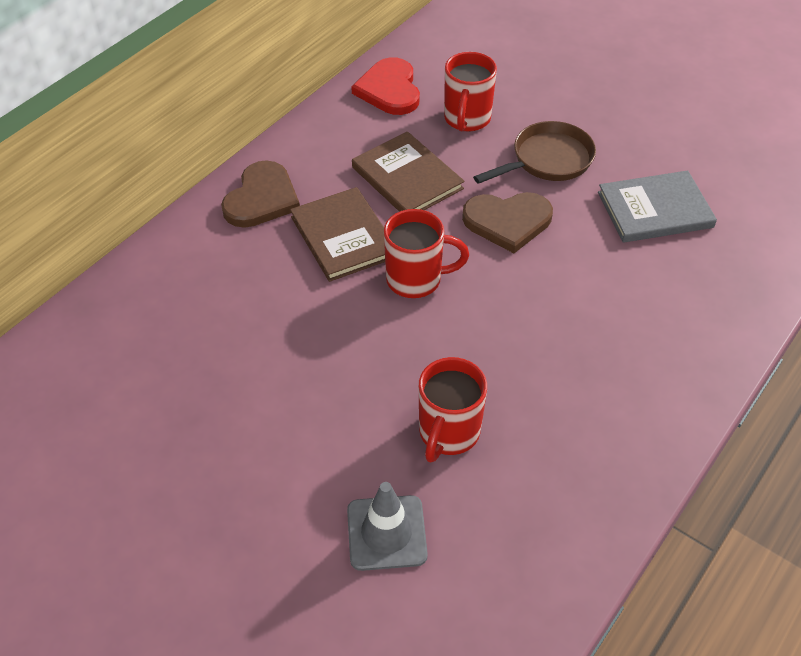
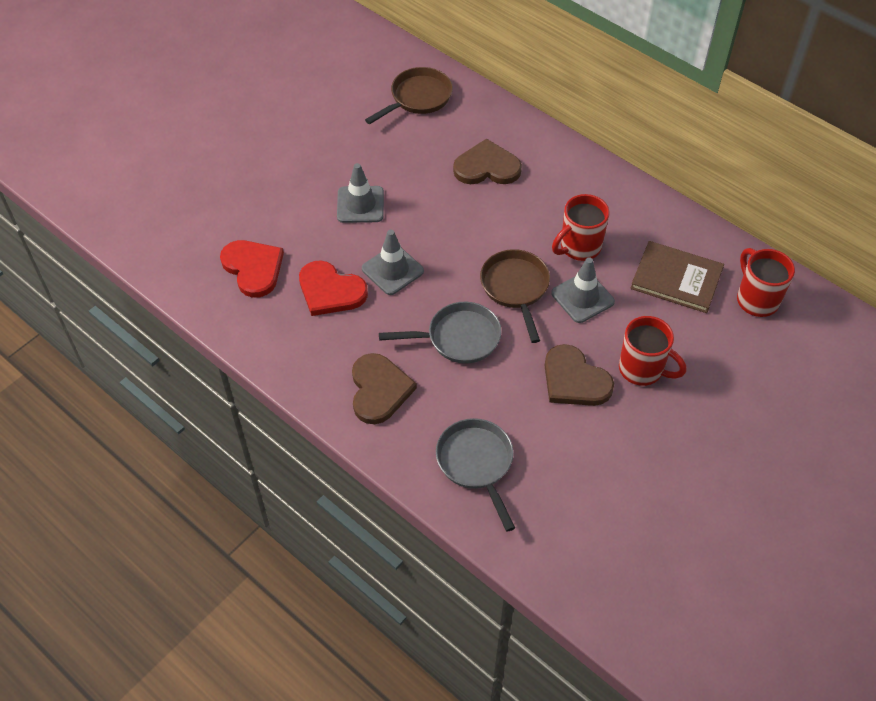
brown book: [290,187,385,282] [352,132,464,212] = 2 -> [631,241,724,313] = 1
brown heart: [221,160,300,228] [462,192,553,253] = 2 -> [352,353,417,424] [453,138,522,184] [545,344,614,406] = 3
brown pan: [473,121,596,184] = 1 -> [365,67,453,124] [480,249,550,343] = 2
grey book: [598,170,717,243] = 1 -> none = 0
grey pan: none = 0 -> [379,302,502,363] [436,418,515,532] = 2
grey traffic cone: [347,482,428,571] = 1 -> [337,163,384,223] [362,230,424,295] [551,258,615,323] = 3
red heart: [351,57,420,115] = 1 -> [220,240,284,298] [299,260,368,316] = 2

